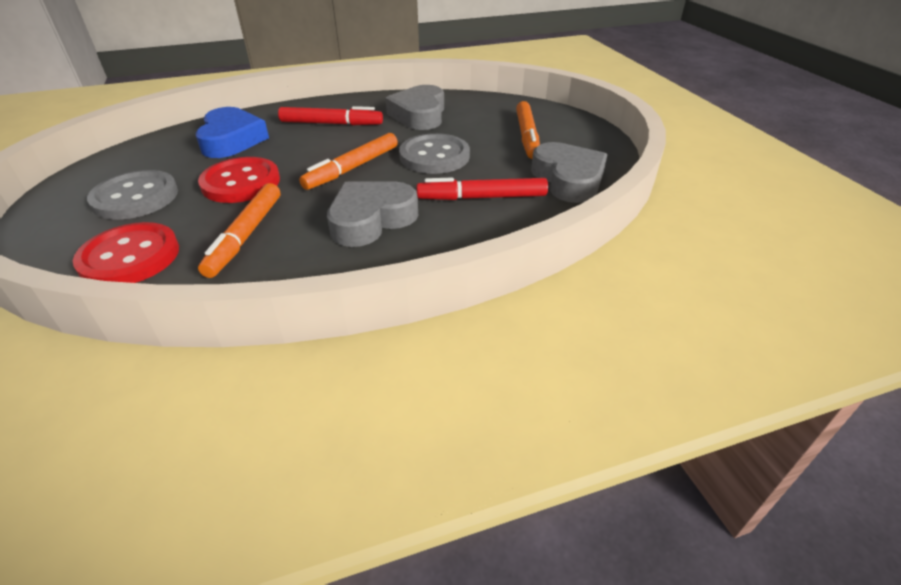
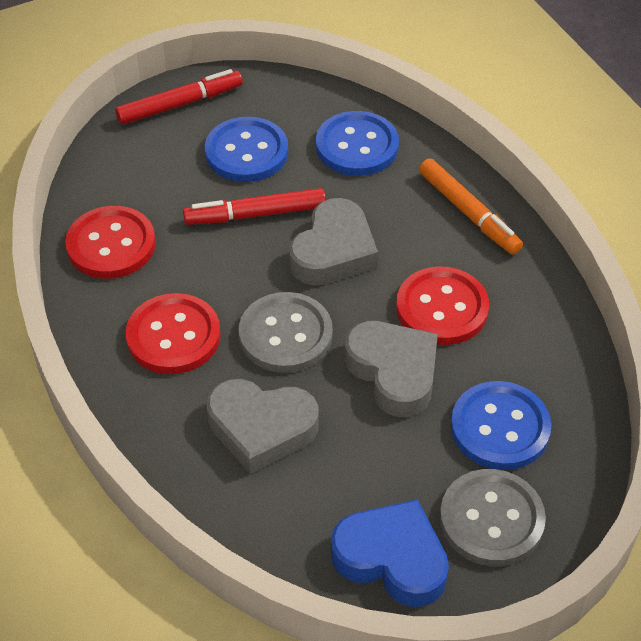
blue button: none = 0 -> [205,117,288,182] [316,111,399,176] [451,381,551,470] = 3
orange marker: [198,183,280,278] [299,133,398,190] [516,101,540,159] = 3 -> [419,158,523,255] = 1
red button: [73,222,179,283] [198,157,280,203] = 2 -> [65,206,156,279] [126,293,221,374] [396,266,489,345] = 3

